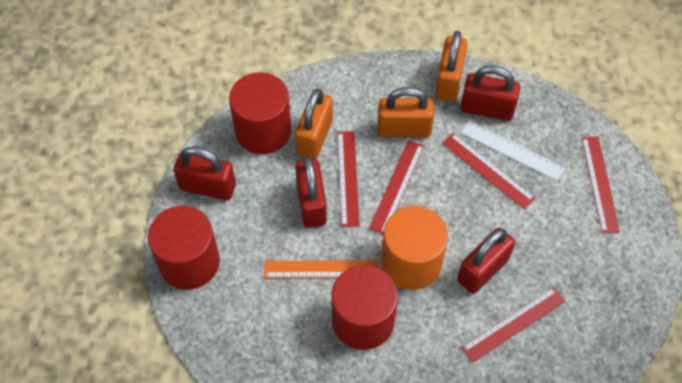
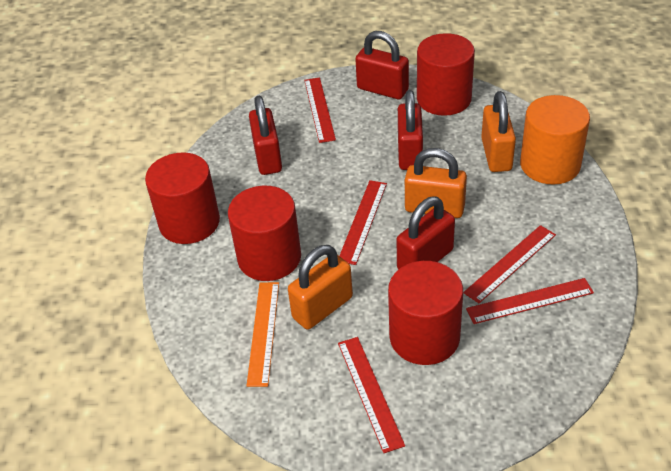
red cylinder: [148,206,220,290] [229,72,292,154] [331,265,398,350] = 3 -> [145,152,220,244] [228,186,301,281] [388,261,463,365] [417,33,475,116] = 4
white ruler: [462,121,565,181] = 1 -> none = 0

